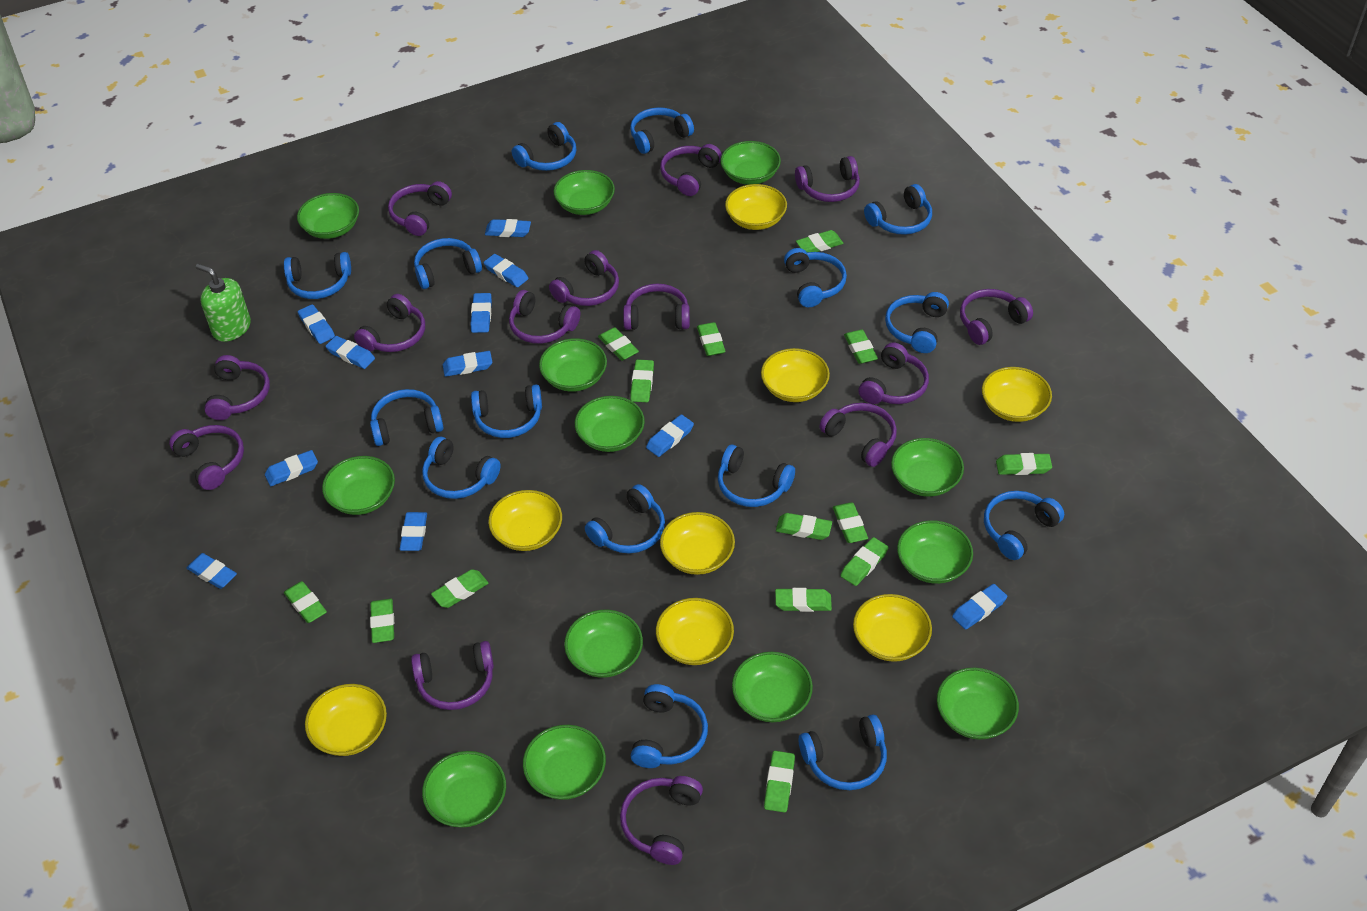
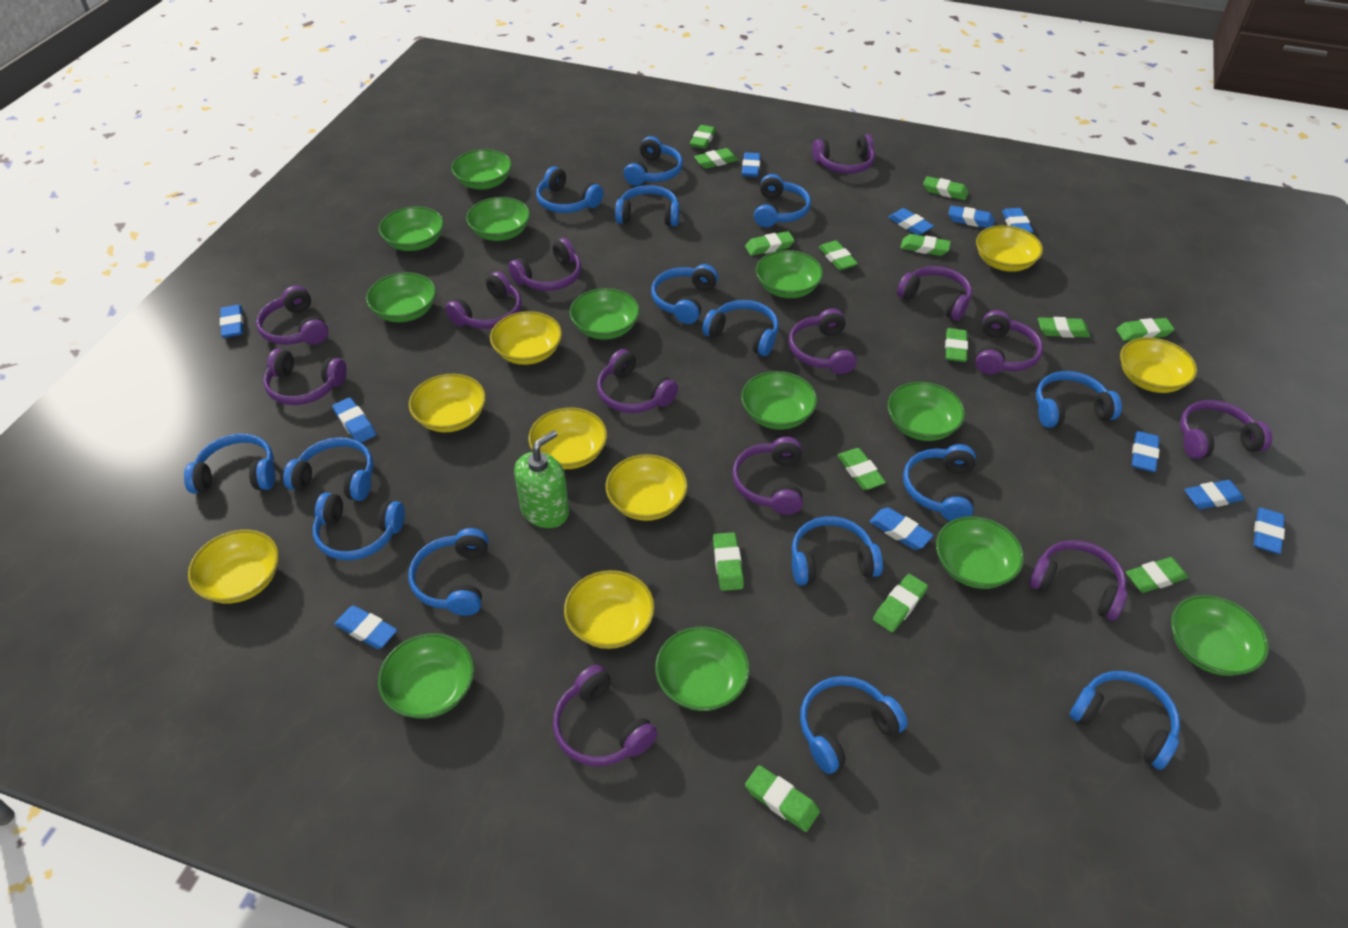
green bowl: [297,193,359,239] [322,456,395,515] [422,751,506,828] [523,725,606,800] [539,338,607,392] [554,170,615,215] [564,610,643,678] [575,396,645,452] [720,141,781,185] [732,651,813,722] [891,438,964,497] [897,520,973,584] [937,667,1019,740] = 13 -> [366,272,436,322] [378,633,474,719] [379,206,444,251] [451,149,512,190] [466,197,530,241] [569,288,640,340] [655,627,750,711] [741,371,817,430] [756,250,823,298] [887,381,965,441] [936,516,1024,589] [1171,595,1269,676] = 12
purple headphones: [169,425,244,490] [204,355,270,420] [354,294,425,352] [388,181,452,236] [411,641,494,710] [509,290,580,344] [549,250,619,306] [620,776,703,865] [623,284,690,330] [660,144,722,196] [795,156,860,202] [819,403,897,467] [858,342,929,404] [960,289,1033,345] = 14 -> [256,286,328,345] [263,349,347,405] [446,271,522,329] [508,238,581,291] [553,665,658,766] [597,349,678,413] [732,437,803,515] [789,308,857,374] [812,134,875,174] [897,266,972,321] [975,310,1043,375] [1029,540,1127,621] [1180,400,1272,459] = 13

